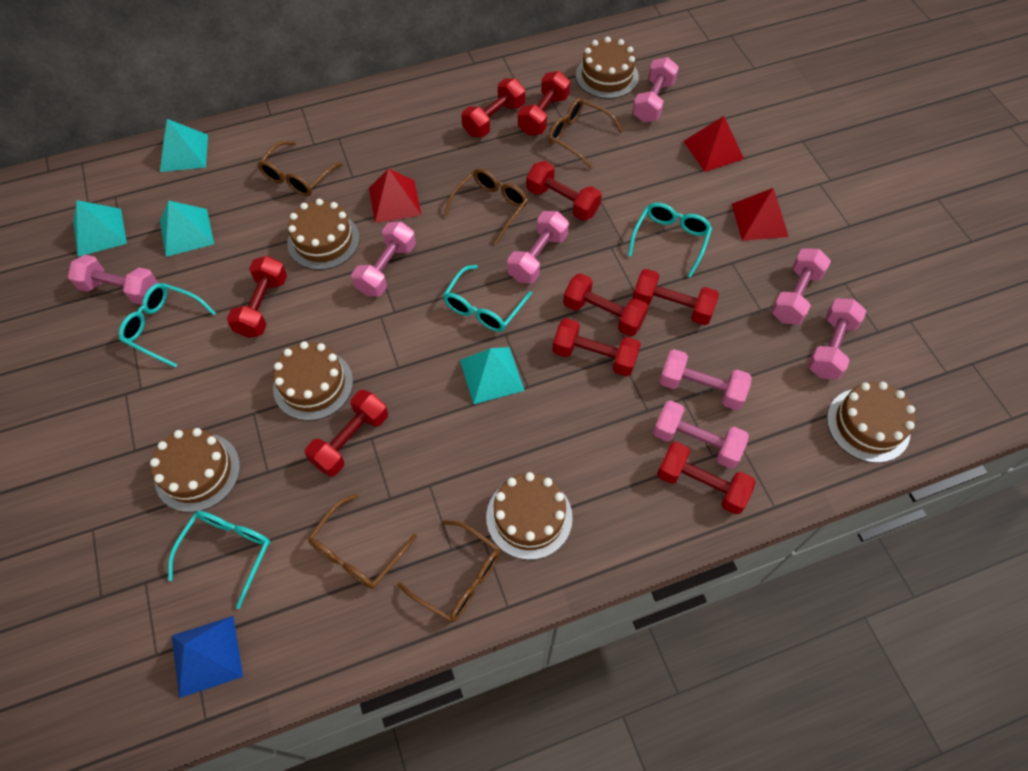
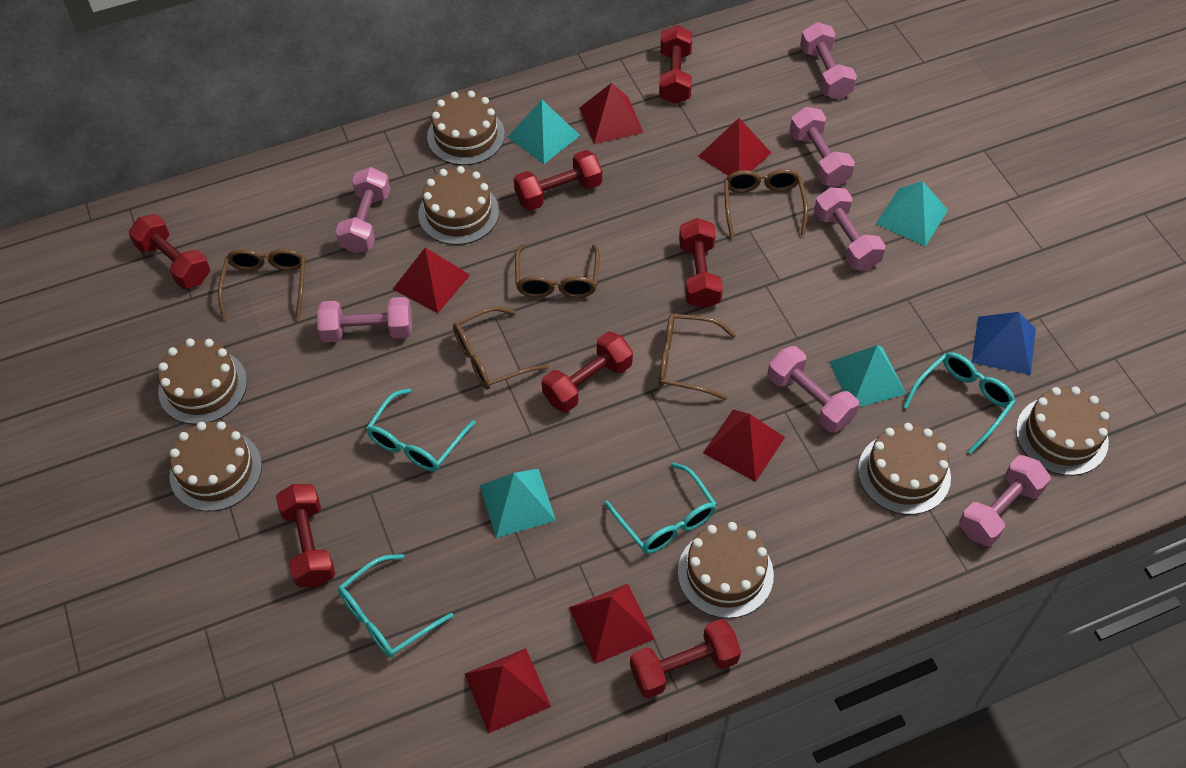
brown cake: [150,428,240,512] [273,341,353,421] [287,199,359,270] [486,472,573,560] [576,37,639,99] [827,382,915,463] = 6 -> [158,338,247,425] [169,421,262,512] [418,166,499,245] [427,91,505,165] [678,522,774,618] [858,423,951,515] [1016,386,1110,476] = 7
pink dumbbell: [68,255,158,305] [351,222,416,297] [507,211,569,284] [632,57,679,122] [653,400,749,469] [659,349,752,410] [771,248,831,325] [808,298,866,380] = 8 -> [317,297,412,342] [336,167,390,254] [768,346,859,433] [790,107,855,187] [800,22,857,99] [814,187,886,270] [959,455,1051,547] = 7
red dumbbell: [227,256,287,338] [305,390,388,477] [462,78,525,137] [518,71,570,135] [526,161,602,221] [553,318,641,376] [563,273,648,336] [632,269,719,325] [657,442,756,515] = 9 -> [129,214,210,289] [276,484,335,587] [514,150,602,211] [542,332,633,412] [630,619,741,698] [659,25,692,104] [679,218,723,308] = 7
red pyramid: [369,168,421,223] [683,116,744,172] [732,188,789,241] = 3 -> [393,247,470,313] [465,648,551,733] [569,584,655,664] [580,83,644,144] [698,118,771,176] [703,410,785,482] = 6

